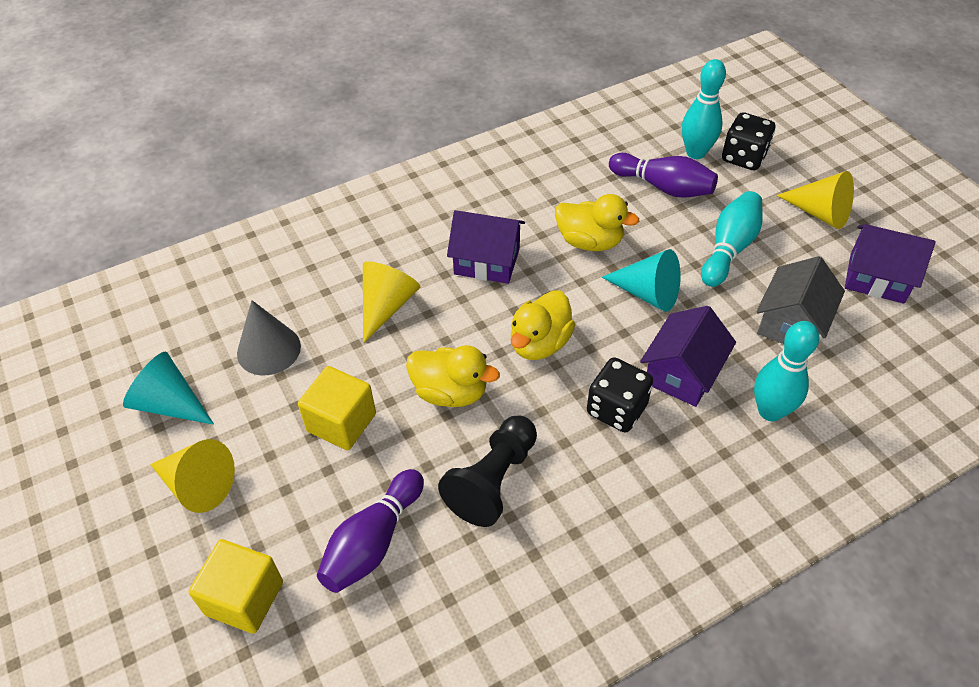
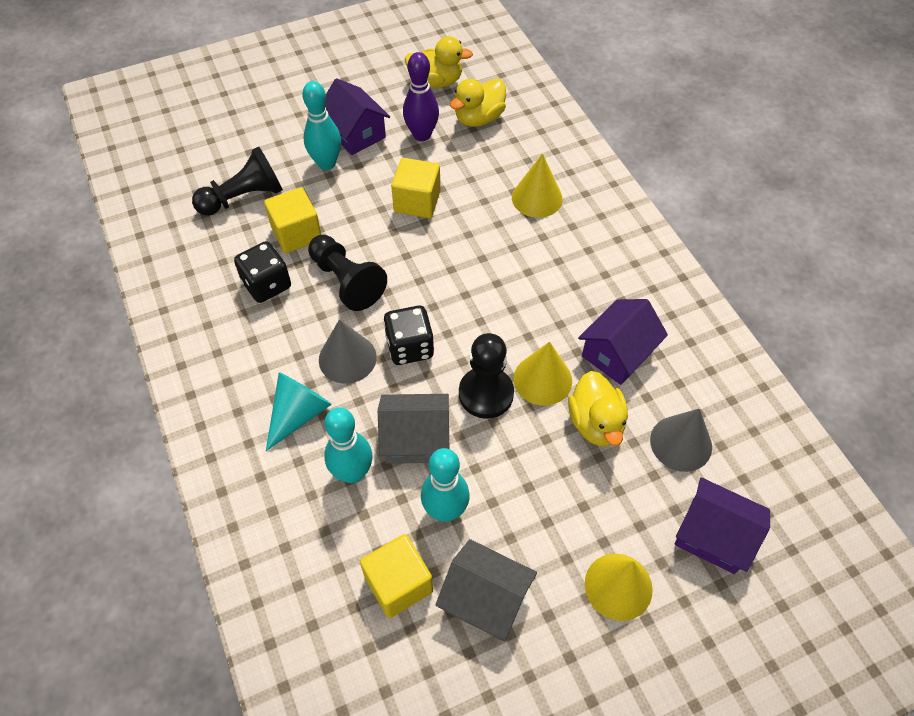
black pawn: [438,415,537,527] = 1 -> [192,146,283,216] [308,235,387,311] [459,333,514,419] = 3
grey cone: [237,300,301,375] = 1 -> [319,319,377,384] [650,408,712,472] = 2
grey house: [756,256,845,344] = 1 -> [378,394,449,464] [436,539,537,641] = 2
purple bowling pin: [317,469,424,593] [609,153,718,198] = 2 -> [403,52,439,141] = 1
turquoise cone: [123,352,214,425] [602,249,681,312] = 2 -> [266,372,332,451] = 1
yellow cube: [189,539,283,634] [298,366,376,450] = 2 -> [264,187,321,253] [360,534,433,618] [391,158,441,218] = 3

